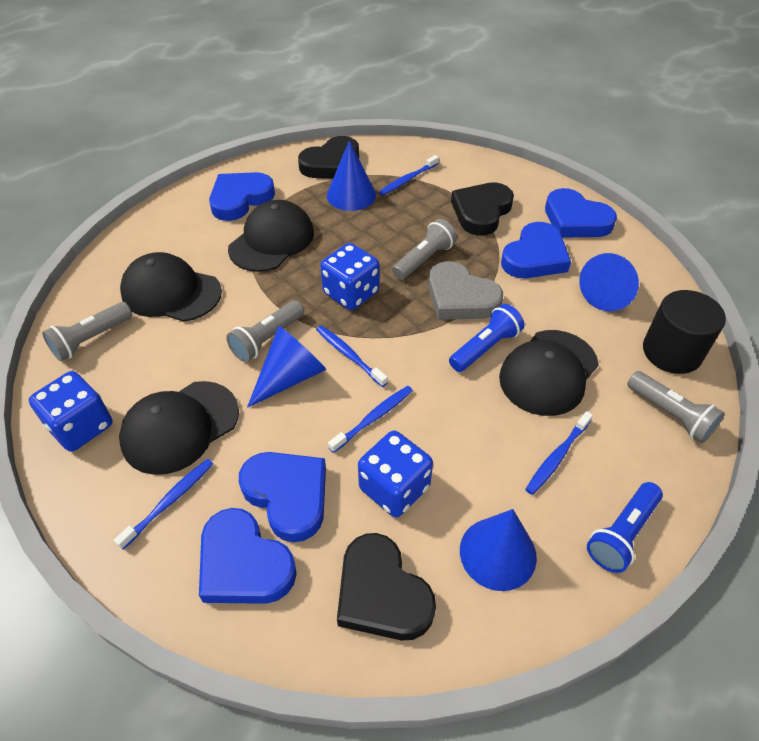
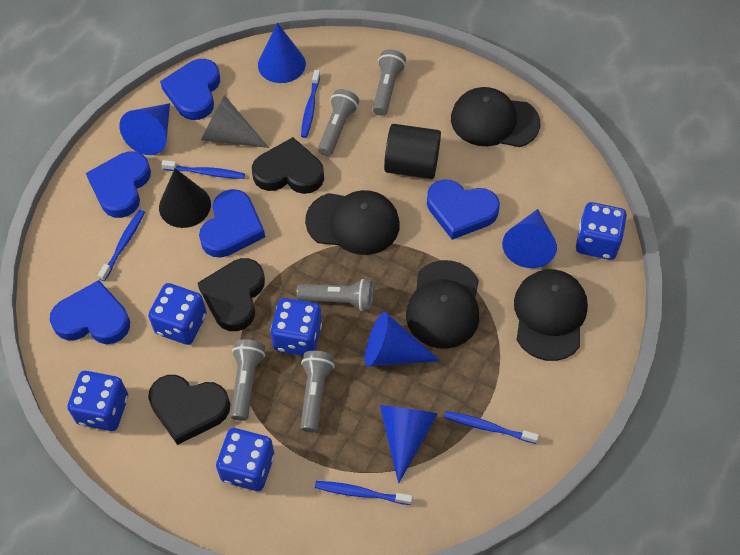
black cone: none = 0 -> [159,168,211,228] = 1
blue cone: [247,326,326,408] [327,141,376,211] [460,509,537,591] [579,253,639,311] = 4 -> [119,103,170,155] [258,23,306,83] [365,312,440,367] [380,405,438,483] [502,209,557,268] = 5
blue dice: [29,371,112,452] [320,243,379,310] [358,430,433,517] = 3 -> [67,371,128,431] [148,283,207,345] [216,428,274,491] [271,298,322,356] [576,202,627,260] = 5
blue flashlight: [449,304,524,372] [587,482,663,573] = 2 -> none = 0
grey cone: none = 0 -> [201,95,269,148] = 1
grey flashlight: [42,302,132,361] [226,301,304,362] [392,219,457,280] [627,371,725,443] = 4 -> [230,339,265,421] [296,279,373,311] [300,351,335,433] [318,89,359,156] [373,49,406,116] = 5
grey heart: [428,261,503,320] = 1 -> none = 0

